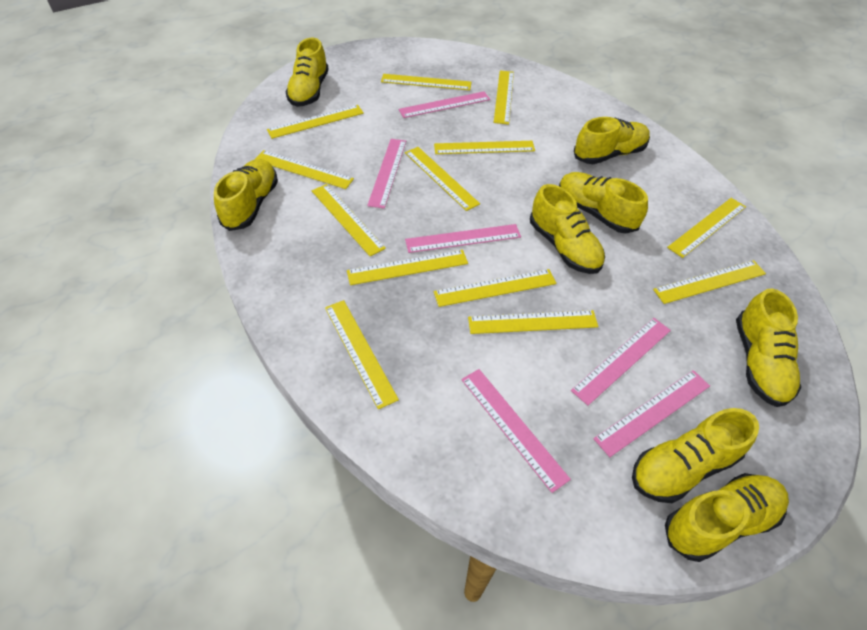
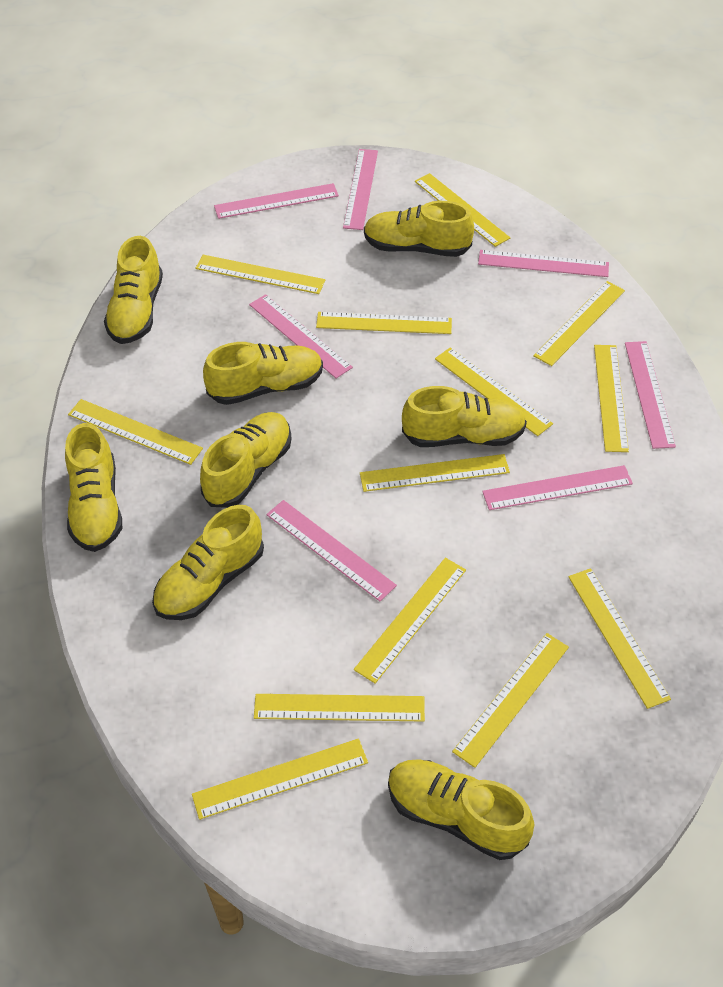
pink ruler: [367,139,406,209] [399,91,490,118] [405,224,521,253] [461,369,571,493] [571,318,671,406] [593,370,710,457] = 6 -> [214,183,339,219] [249,294,353,378] [266,500,397,602] [343,149,378,230] [478,250,609,277] [482,465,633,510] [625,341,676,449] = 7

